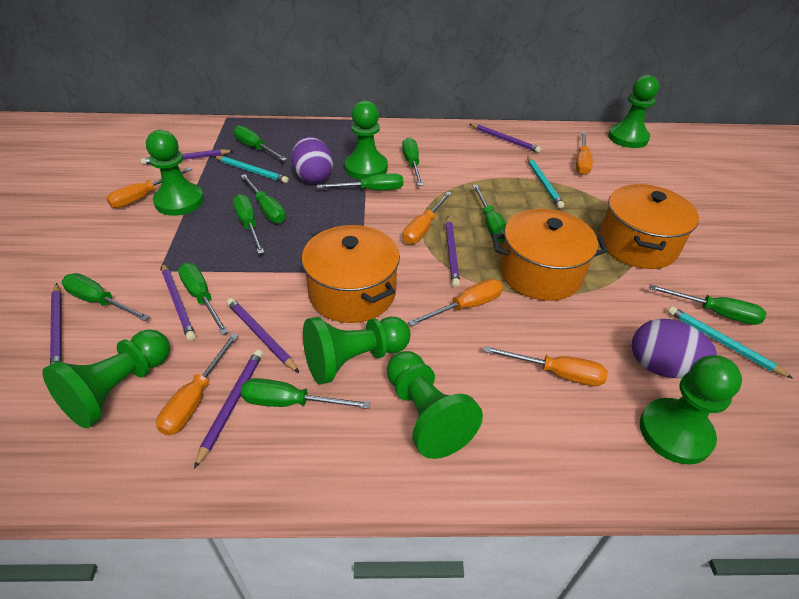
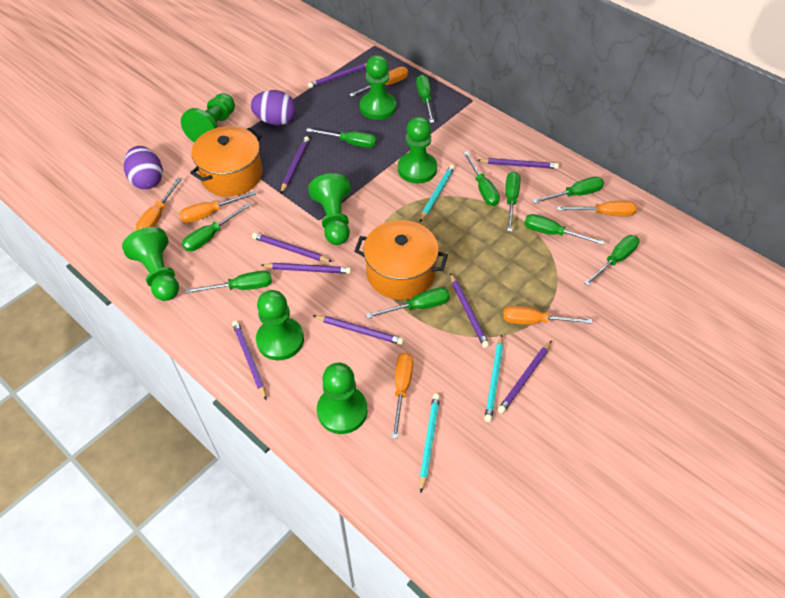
orange pot: [302,225,400,323] [492,209,608,301] [599,184,699,269] = 3 -> [190,126,263,196] [354,220,448,300] = 2
purple pencil: [50,283,62,365] [140,149,233,165] [162,263,196,341] [194,349,263,469] [227,298,299,373] [446,216,460,287] [469,124,541,153] = 7 -> [232,321,266,400] [252,233,333,262] [261,263,351,274] [281,136,309,193] [308,63,367,88] [312,315,404,345] [450,273,489,348] [477,158,559,169] [498,340,552,414] = 9

